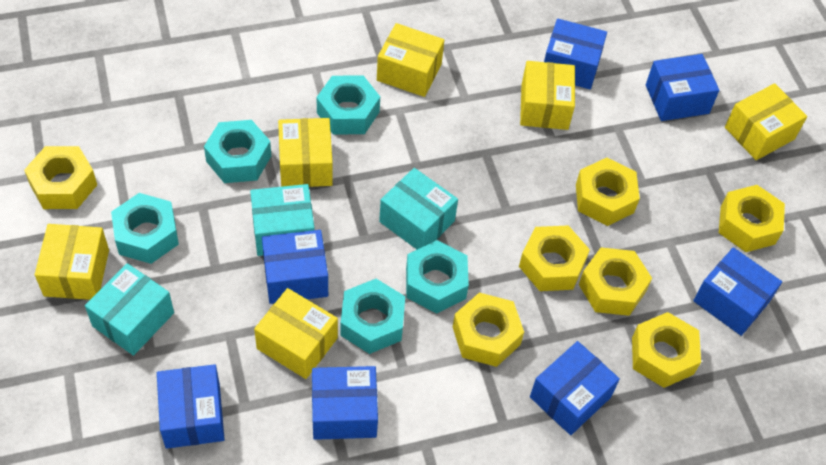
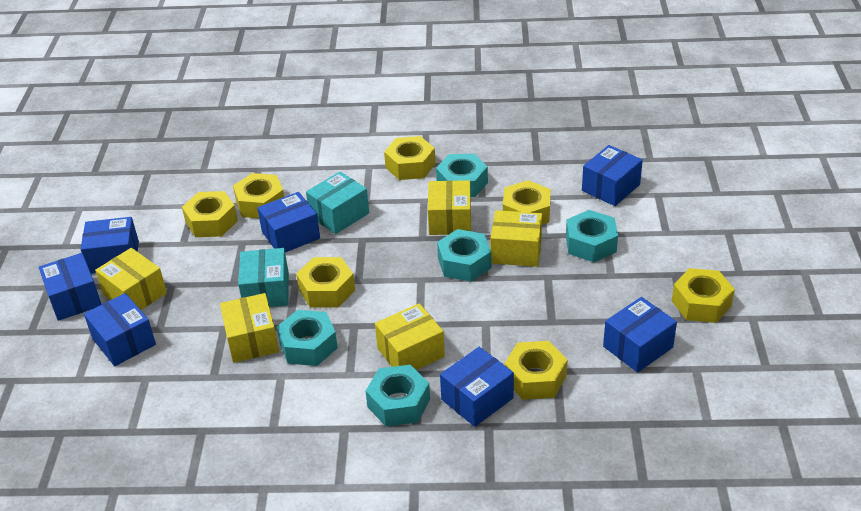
turquoise box: [85,263,174,356] [250,184,315,256] [379,168,458,249] = 3 -> [238,248,289,307] [306,172,369,234] = 2
yellow box: [35,224,109,300] [254,288,338,379] [278,118,333,187] [377,23,444,97] [520,61,575,130] [725,83,807,160] = 6 -> [95,248,167,310] [220,293,279,363] [375,303,445,370] [428,180,471,235] [490,210,542,267] = 5

